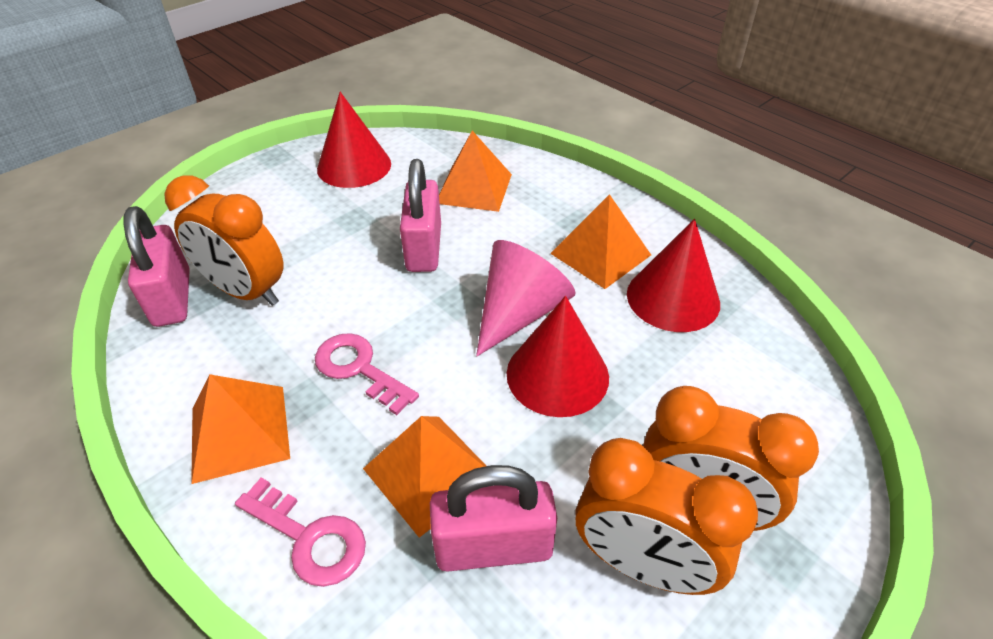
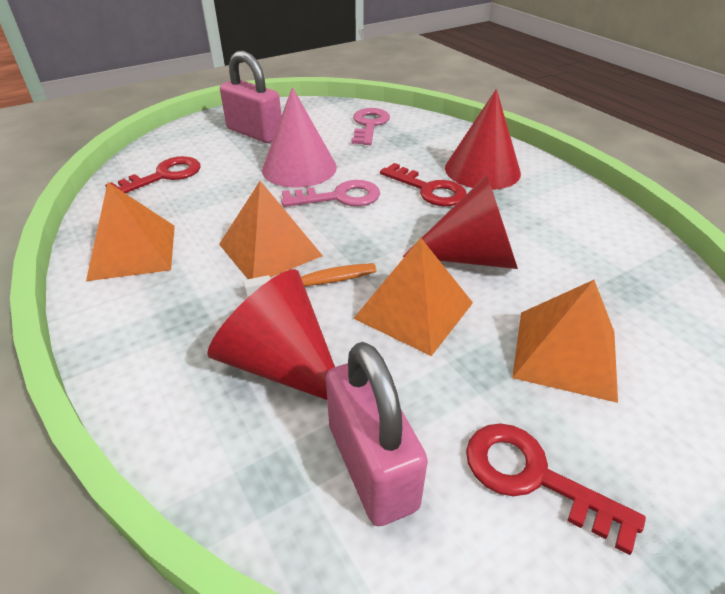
orange clock: [164,175,283,306] [575,438,758,595] [643,386,819,531] = 3 -> none = 0
orange toothbrush: none = 0 -> [243,263,377,298] = 1
pink padlock: [123,206,190,327] [400,159,441,272] [430,465,557,572] = 3 -> [220,51,281,143] [326,342,428,526] = 2
red key: none = 0 -> [105,156,201,193] [380,163,466,206] [466,423,646,555] = 3

